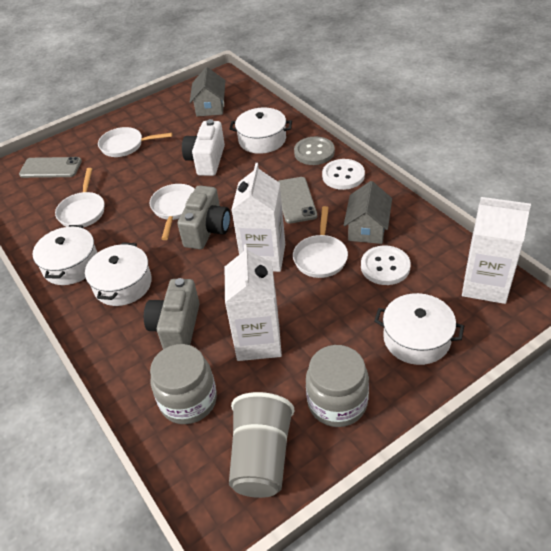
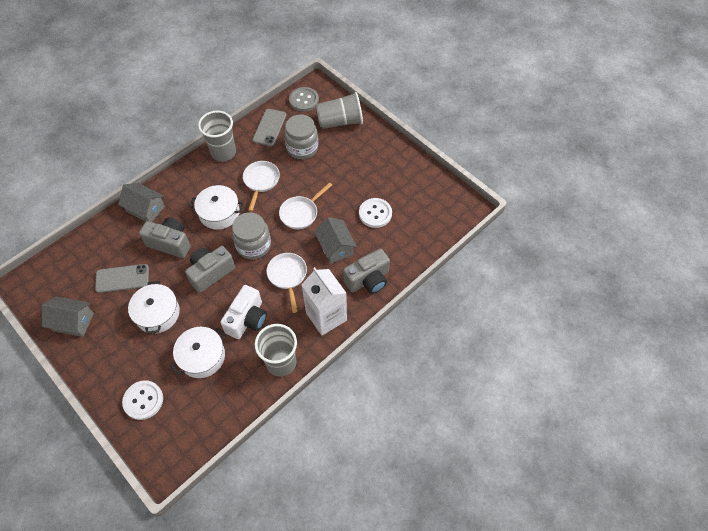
grey camera: [144,278,200,349] [178,185,230,249] = 2 -> [139,217,191,258] [185,246,235,293] [343,249,390,294] = 3
grey cup: [229,392,295,498] = 1 -> [198,111,236,162] [255,324,297,377] [316,92,363,129] = 3
grey house: [190,67,226,116] [344,181,392,244] = 2 -> [42,296,94,337] [118,183,165,222] [314,217,357,264] = 3
white carton: [225,244,282,361] [231,163,285,272] [462,197,531,304] = 3 -> [302,267,347,336] = 1
white pan: [55,168,104,227] [98,127,172,157] [150,184,195,240] [293,206,348,278] = 4 -> [243,161,280,211] [267,253,307,313] [279,182,332,229] = 3
white pot: [33,225,97,285] [85,242,152,306] [230,107,292,154] [374,293,464,365] = 4 -> [128,281,180,334] [171,327,226,378] [190,185,244,230] = 3

